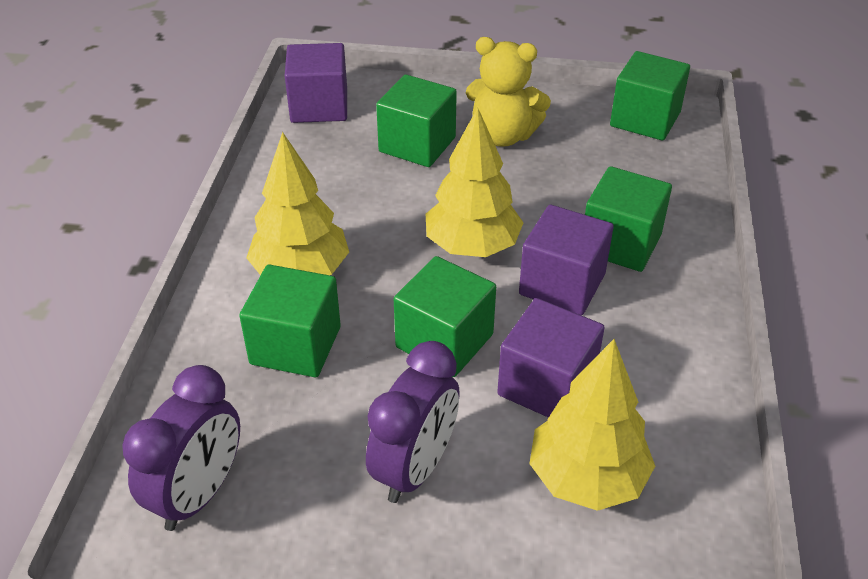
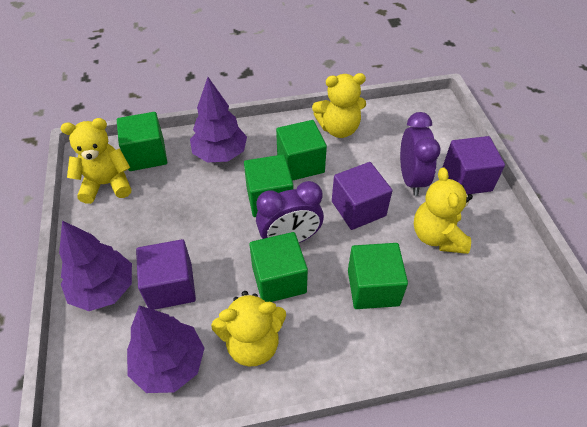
purple tree: none = 0 -> [59,221,132,311] [127,305,204,393] [190,77,247,163] = 3
yellow teddy bear: [466,37,551,147] = 1 -> [61,118,131,204] [211,291,286,367] [312,73,366,138] [414,168,473,254] = 4
yellow tree: [246,132,349,275] [426,108,524,257] [529,339,655,511] = 3 -> none = 0

